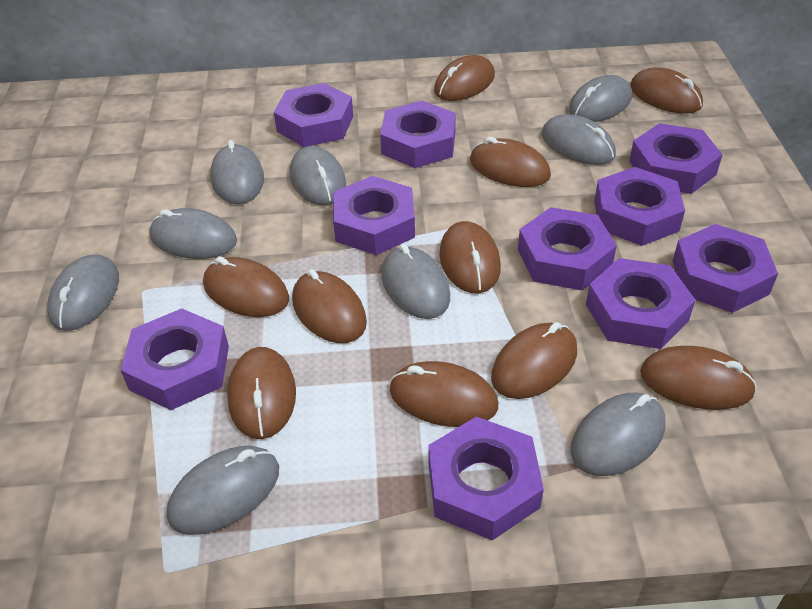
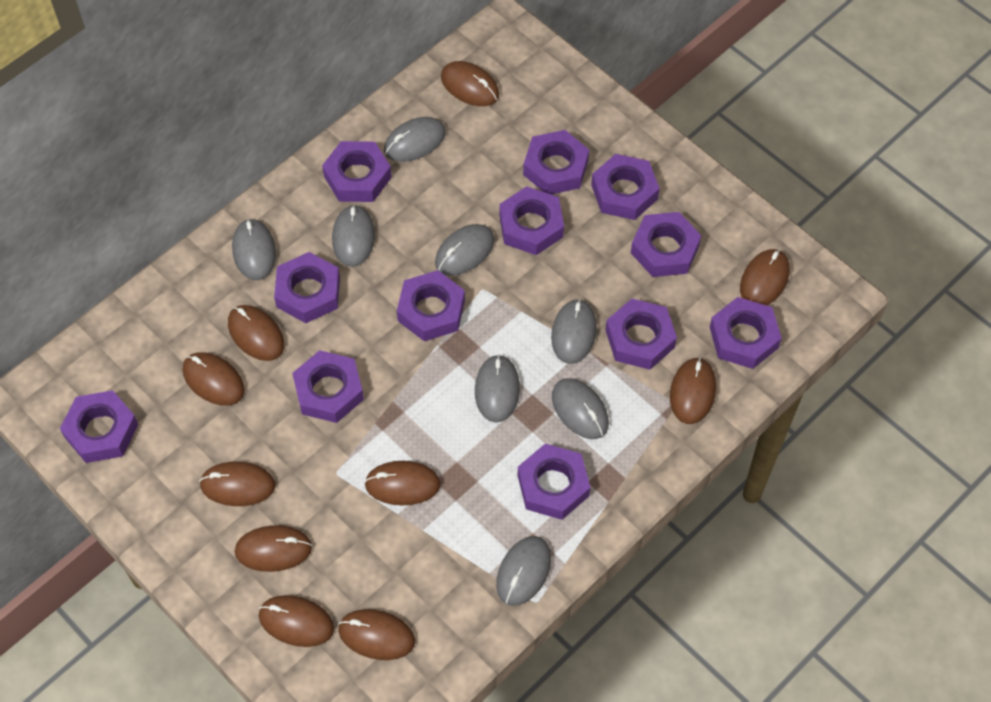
grey mouse: [47,255,119,331] [149,208,237,259] [167,446,279,535] [210,140,264,204] [290,146,346,205] [382,244,450,319] [541,114,616,165] [569,75,632,122] [570,393,665,476] = 9 -> [232,218,276,280] [332,204,375,267] [384,117,446,162] [435,224,495,276] [475,354,520,423] [496,536,551,606] [551,299,597,364] [552,378,609,439] = 8
purple nut: [121,308,229,410] [274,83,353,147] [333,176,415,255] [380,100,456,168] [428,416,544,540] [518,207,617,290] [586,258,695,349] [594,167,685,246] [629,123,723,194] [673,224,778,313] = 10 -> [60,390,138,463] [274,252,340,323] [292,350,364,423] [322,141,392,202] [397,270,465,341] [499,186,564,255] [518,443,591,520] [523,130,589,194] [591,154,660,220] [606,299,677,370] [631,212,701,277] [710,297,782,369] = 12

